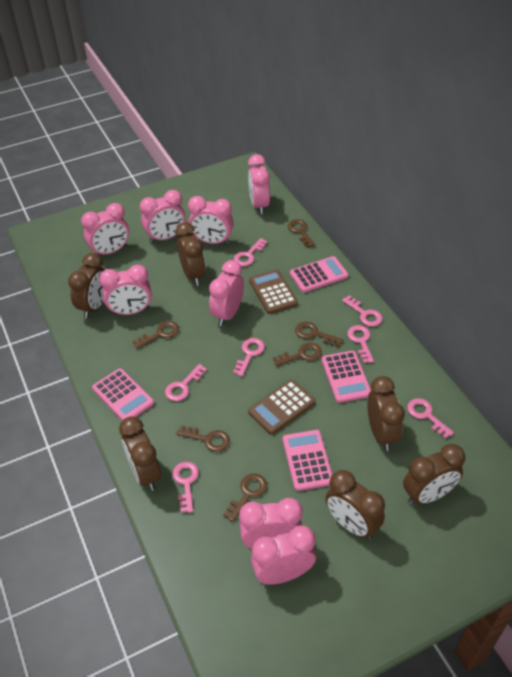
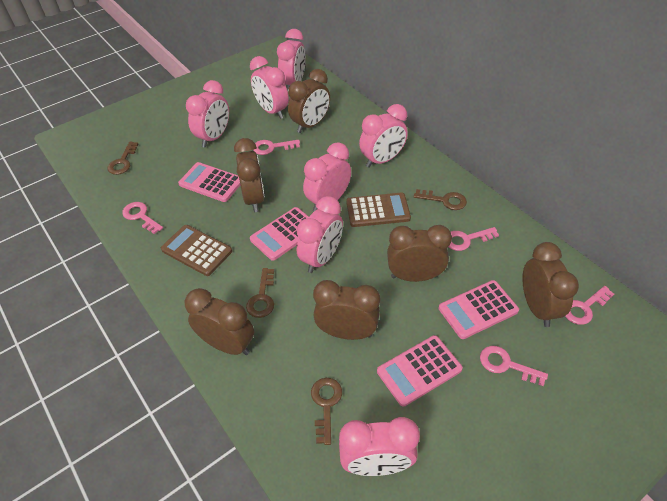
brown key: [133,321,179,349] [176,425,230,452] [223,474,267,522] [273,343,322,366] [288,219,315,248] [295,322,343,347] = 6 -> [108,142,138,175] [246,268,274,318] [311,378,342,445] [414,189,467,210] = 4
pink clock: [81,203,129,255] [99,264,152,315] [140,190,185,243] [188,196,234,244] [209,260,244,326] [239,498,303,549] [248,154,270,214] [251,525,316,585] = 8 -> [186,80,229,148] [250,56,289,119] [277,29,306,91] [297,196,343,273] [303,142,351,211] [339,417,420,476] [359,104,408,168] = 7
pink key: [165,364,207,401] [172,462,199,513] [233,338,265,376] [234,238,268,266] [342,295,383,327] [347,325,374,363] [407,398,454,439] = 7 -> [122,202,163,234] [253,140,300,155] [449,227,499,251] [480,346,548,386] [565,286,614,325] = 5

